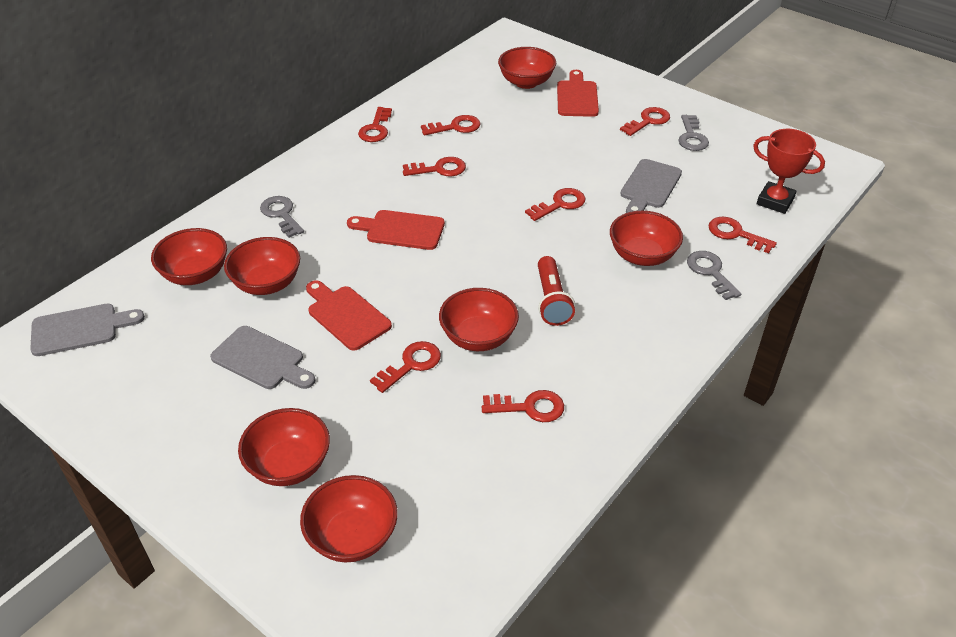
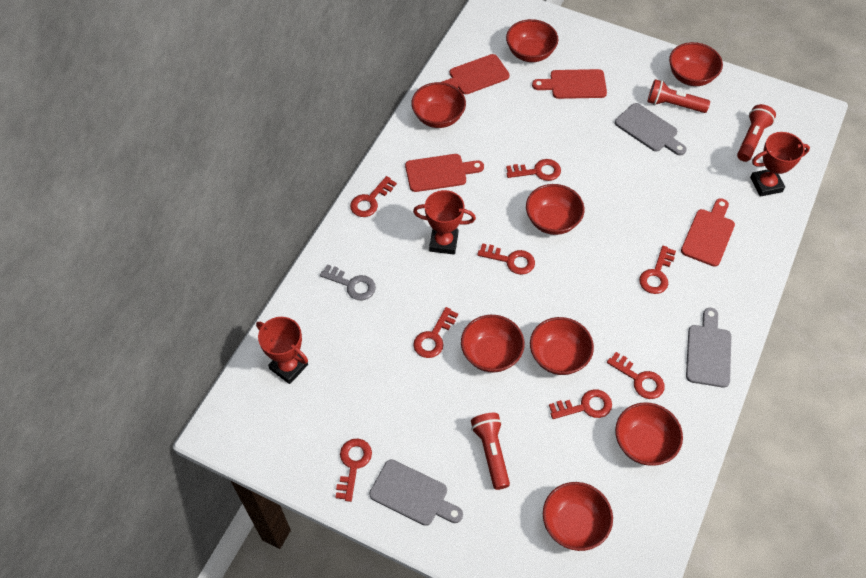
grey key: [260,196,304,238] [678,115,709,151] [687,251,742,300] = 3 -> [320,264,376,300] = 1
red bowl: [151,228,227,285] [224,237,300,295] [238,408,330,486] [300,475,398,562] [439,288,519,351] [498,47,556,89] [610,211,683,266] = 7 -> [411,82,466,128] [461,315,525,373] [506,19,558,62] [526,184,585,235] [530,317,594,375] [543,482,613,551] [615,402,683,466] [669,42,723,86] = 8
red cutting board: [306,280,392,351] [347,210,445,250] [557,70,599,117] = 3 -> [405,154,484,192] [442,54,510,94] [532,69,607,99] [681,198,735,267] = 4
red flashlight: [538,256,575,326] = 1 -> [471,413,510,490] [647,79,710,113] [737,104,776,162] = 3
red trophy: [753,129,825,214] = 1 -> [256,317,308,384] [413,190,476,255] [750,132,810,197] = 3

